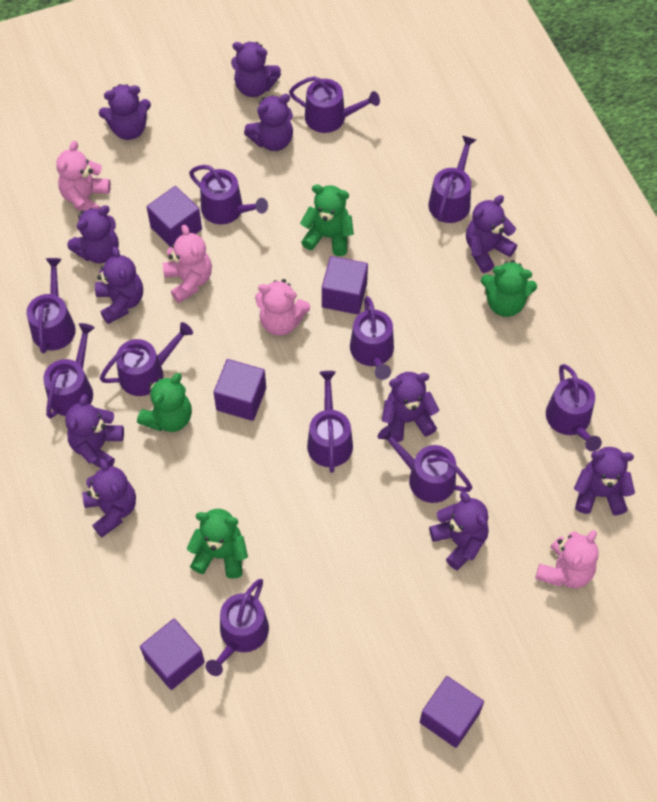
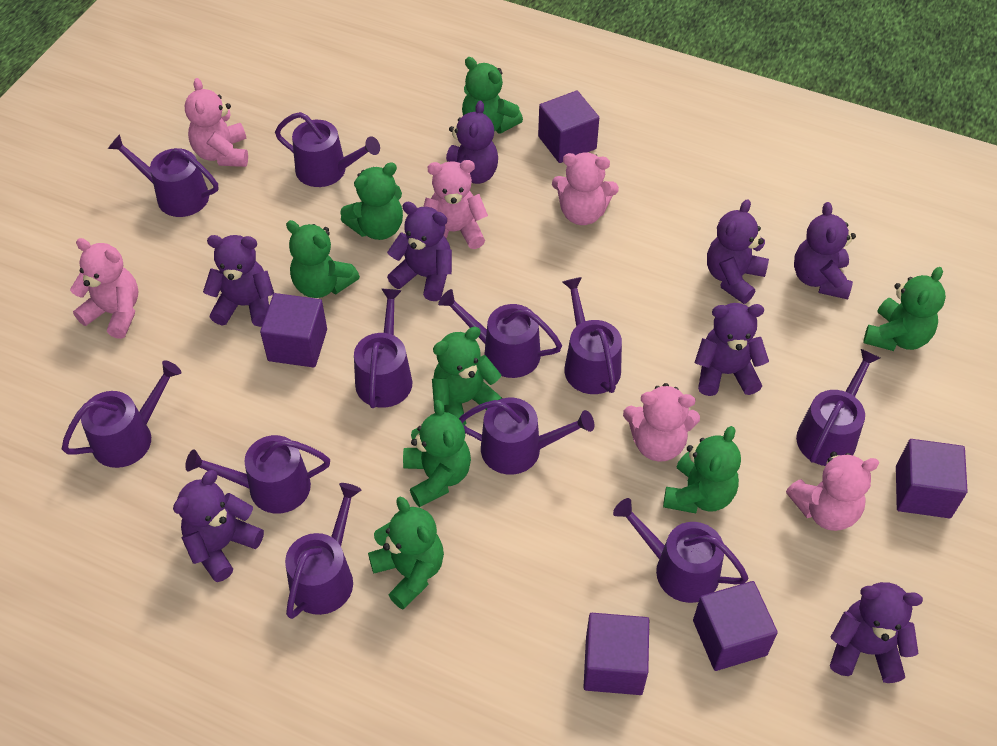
green teddy bear: [137,373,192,432] [187,509,248,579] [300,185,354,256] [481,260,537,317] = 4 -> [286,220,360,298] [340,162,403,240] [368,497,444,610] [403,400,471,507] [432,327,503,425] [462,57,523,134] [663,426,741,513] [863,267,946,351] = 8
pink teddy bear: [56,141,111,211] [163,225,212,303] [255,279,310,336] [535,530,599,588] = 4 -> [70,238,138,339] [185,78,248,167] [423,160,488,249] [552,153,619,225] [623,383,700,462] [786,452,879,531] = 6
purple teddy bear: [65,394,124,468] [68,205,119,263] [82,459,136,537] [95,246,143,324] [99,84,151,140] [231,42,281,97] [244,94,293,151] [382,372,439,442] [429,491,489,570] [466,195,517,273] [574,447,635,516] = 11 -> [173,470,264,582] [203,235,274,327] [387,202,452,301] [446,101,498,184] [695,303,769,396] [707,199,769,304] [794,202,856,299] [830,582,923,683] = 8

